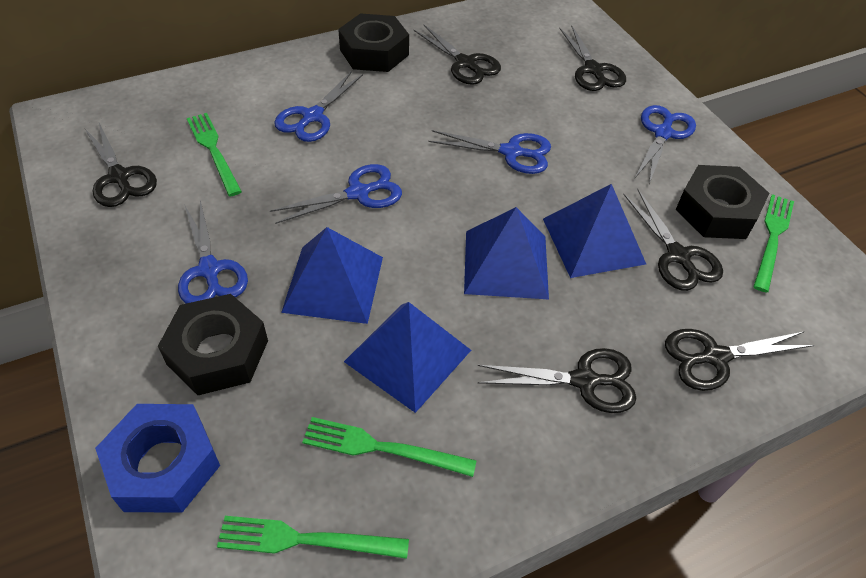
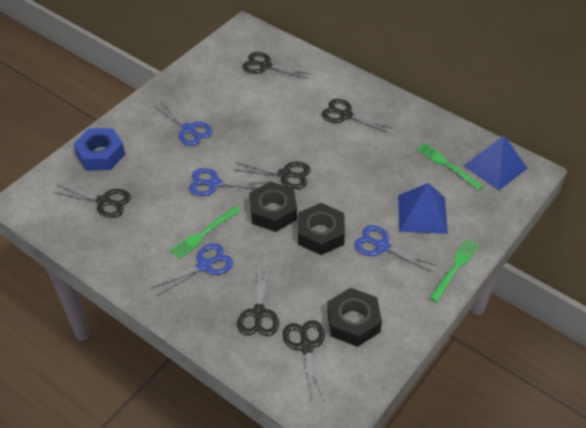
blue pyramid: [281,227,383,324] [344,302,471,413] [464,207,549,299] [543,184,646,278] = 4 -> [398,183,448,234] [464,135,527,191] = 2
blue scissors: [178,200,248,304] [270,164,402,224] [274,71,363,142] [428,130,551,174] [635,105,696,184] = 5 -> [152,243,233,296] [154,101,213,146] [189,168,268,196] [354,225,437,272] = 4
green fork: [187,113,242,196] [217,516,409,559] [302,417,477,477] [753,194,794,293] = 4 -> [170,206,241,259] [417,143,483,191] [430,239,479,302] = 3

